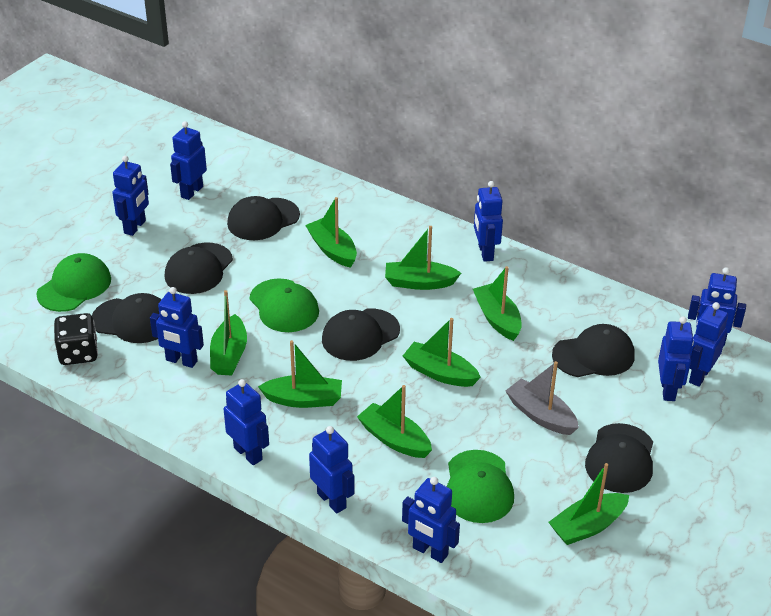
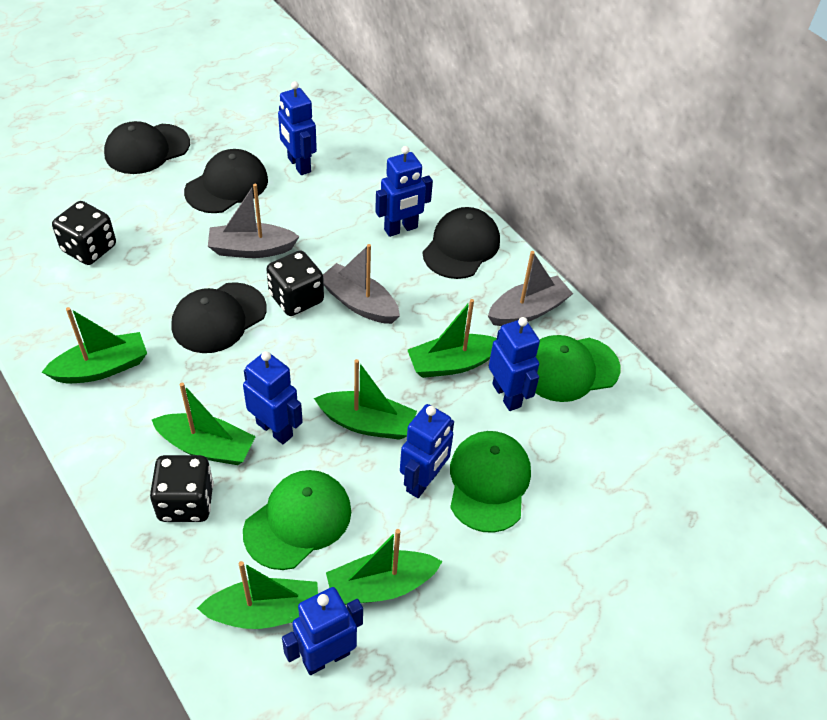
black cap: [92,293,162,343] [165,242,233,294] [227,196,300,240] [322,309,400,361] [552,324,635,377] [585,423,653,493] = 6 -> [104,121,190,174] [171,282,267,353] [184,149,268,213] [422,207,500,279] = 4
black dice: [54,313,98,365] = 1 -> [52,201,116,265] [150,455,214,522] [266,250,324,316] = 3
blue robot: [112,156,149,236] [150,287,204,368] [170,121,207,200] [224,379,269,465] [309,426,355,514] [402,477,460,563] [474,181,503,262] [658,316,694,401] [688,267,746,346] [689,302,728,387] = 10 -> [243,351,303,444] [278,81,317,175] [282,587,363,675] [375,146,433,237] [400,404,454,498] [489,317,540,411] = 6
green boat: [210,290,247,376] [258,340,342,408] [305,197,357,268] [357,385,432,458] [385,226,461,290] [403,318,481,387] [473,266,522,341] [548,463,629,545] = 8 -> [42,307,147,383] [152,383,256,465] [197,561,318,629] [314,359,417,440] [326,529,443,605] [408,299,497,378] = 6
grey boat: [505,361,579,435] = 1 -> [208,184,300,258] [323,244,400,324] [488,251,573,326] = 3

